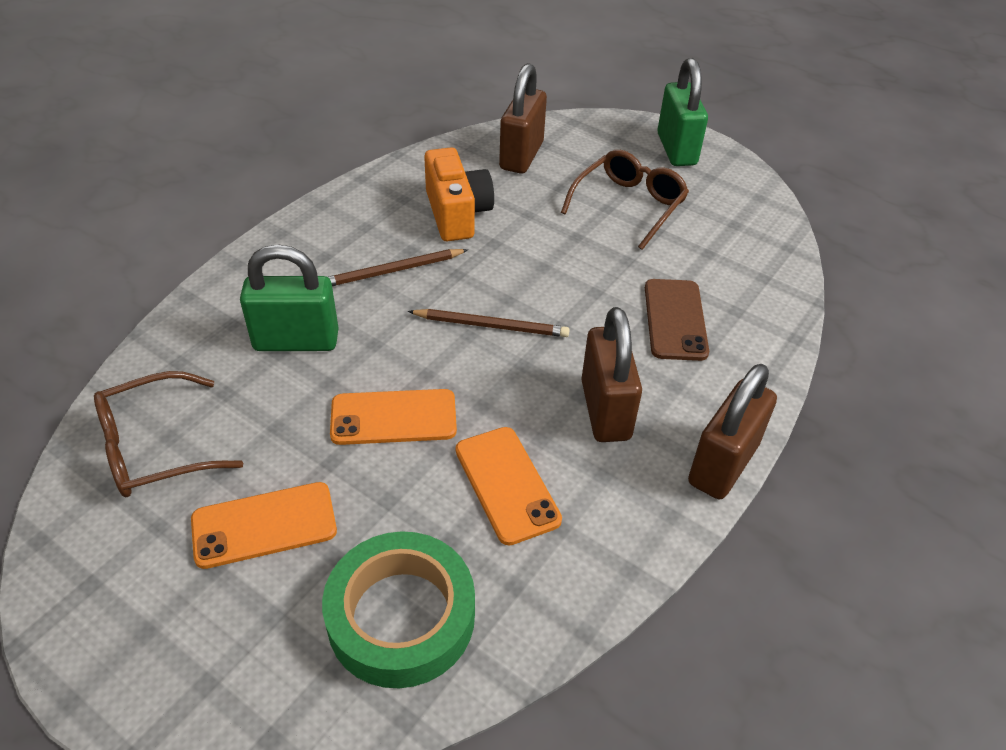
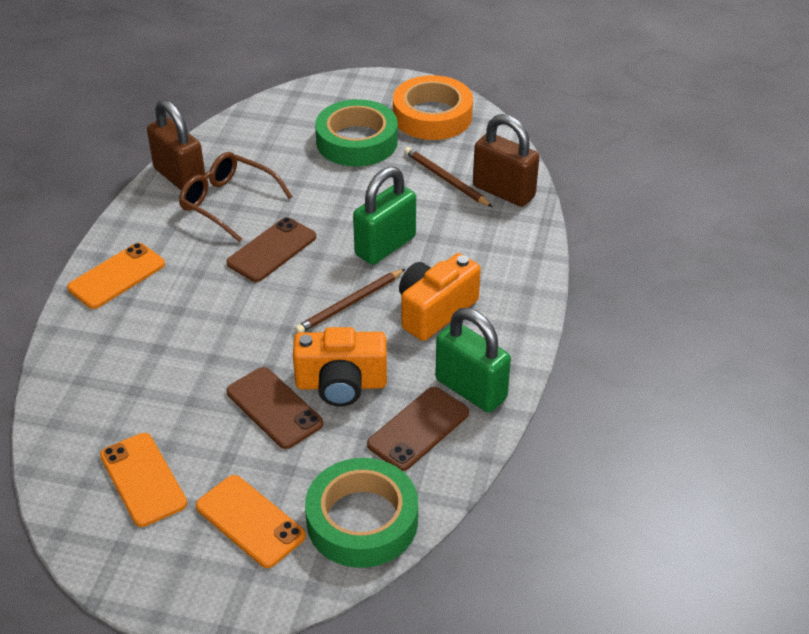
brown glasses: [94,371,243,497] [561,150,689,250] = 2 -> [179,152,293,242] = 1
brown padlock: [499,63,547,174] [581,307,642,442] [688,364,777,499] = 3 -> [147,99,205,190] [473,114,539,207] = 2
brown phone: [645,279,709,361] = 1 -> [226,367,323,449] [227,217,316,282] [367,387,469,471] = 3
green tape: [322,531,475,688] = 1 -> [305,458,418,568] [315,99,398,167] = 2
orange camera: [424,147,494,241] = 1 -> [293,327,387,407] [399,253,481,341] = 2
orange tape: none = 0 -> [393,75,473,140] = 1

